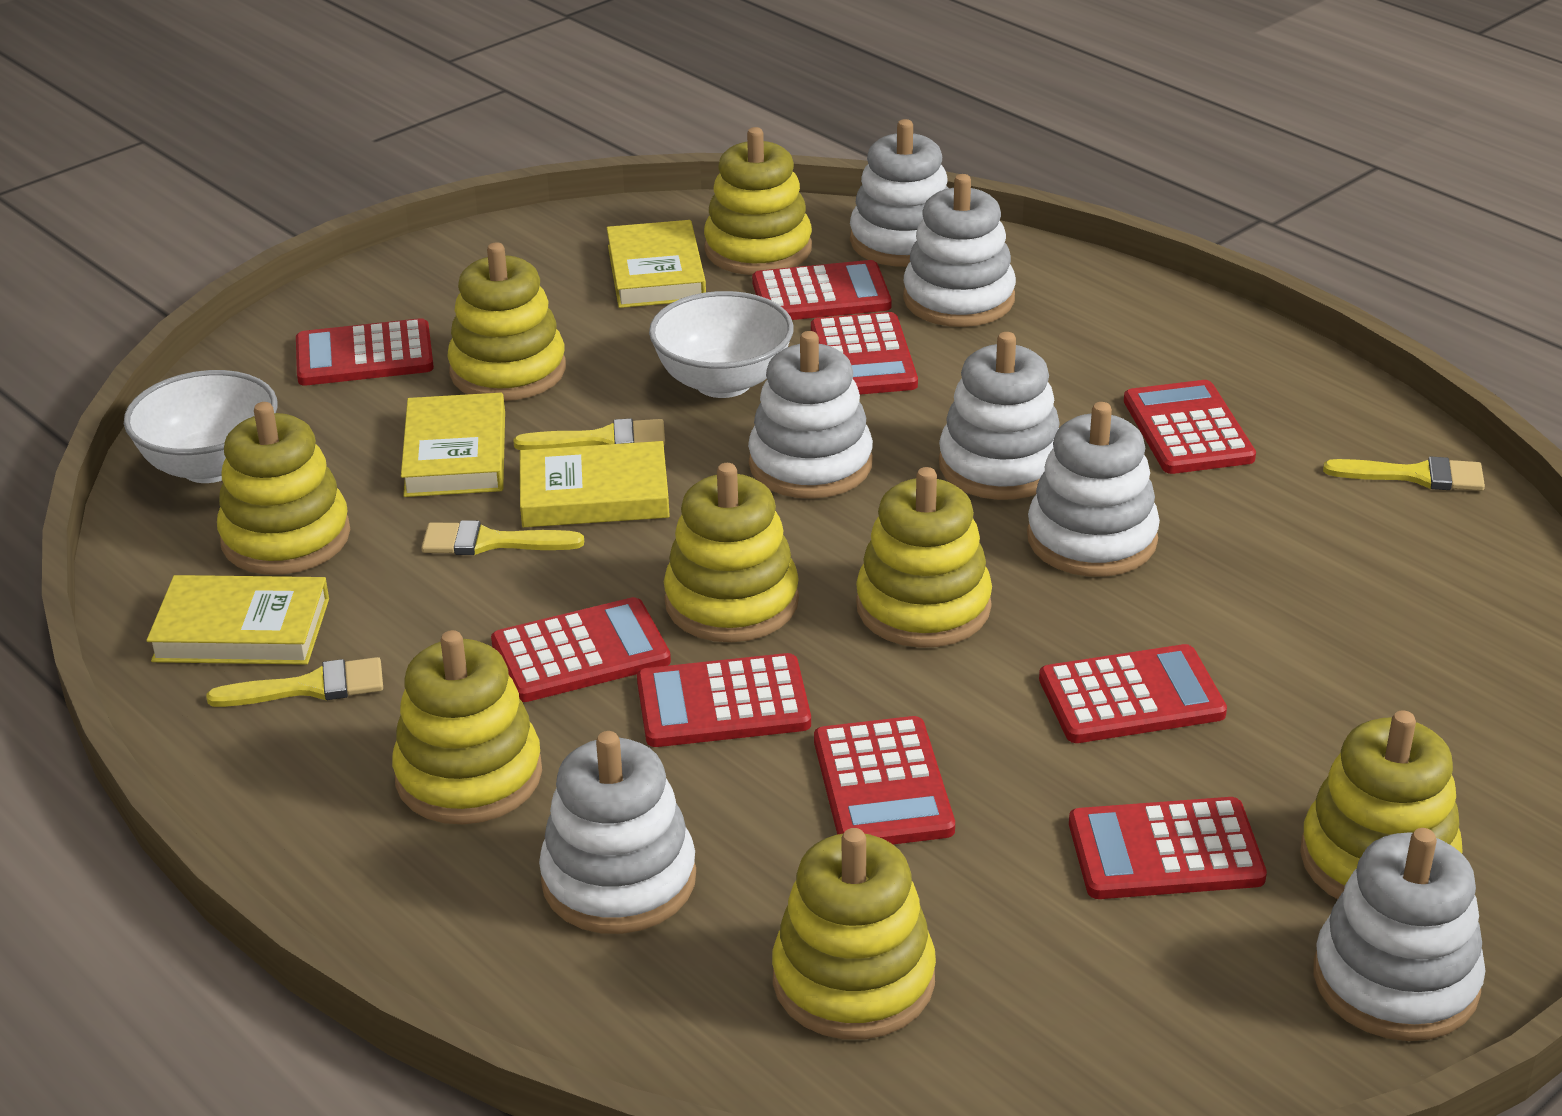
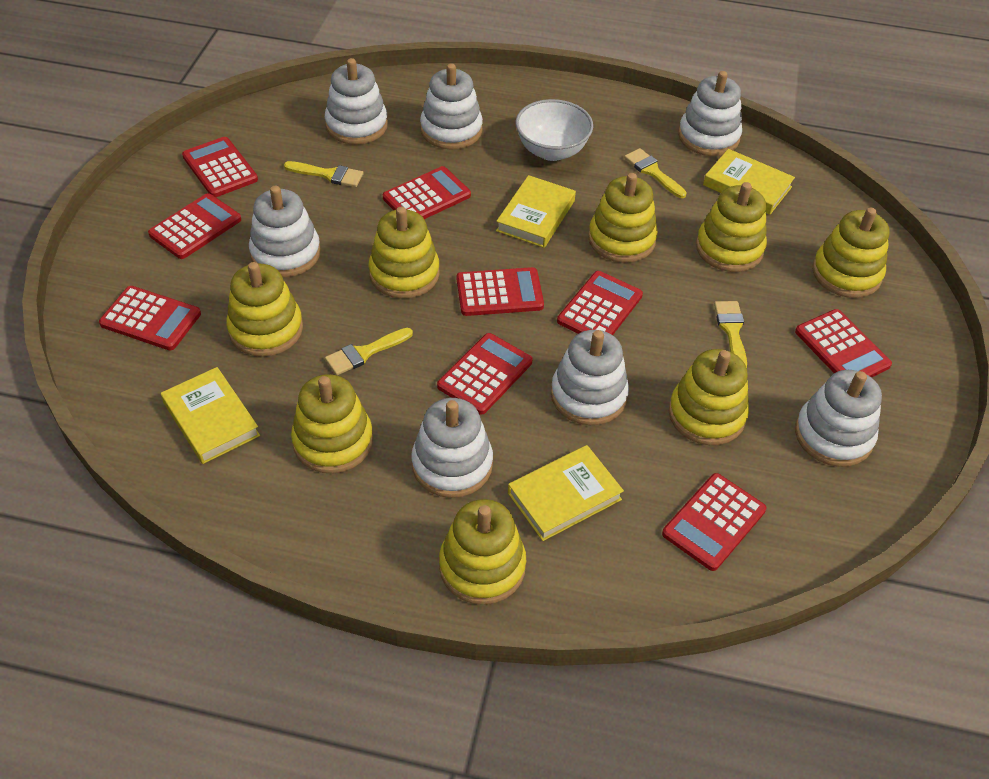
white bowl: [124,370,277,483] [649,291,794,398] = 2 -> [516,99,593,161] = 1

